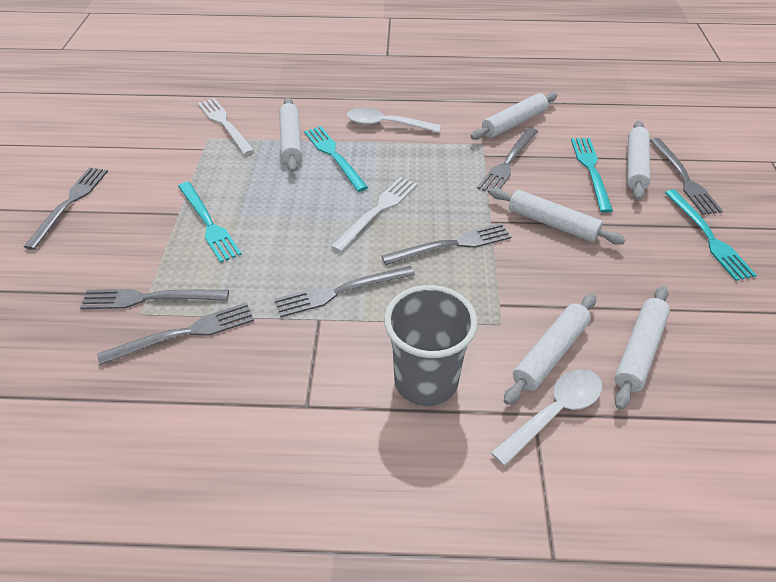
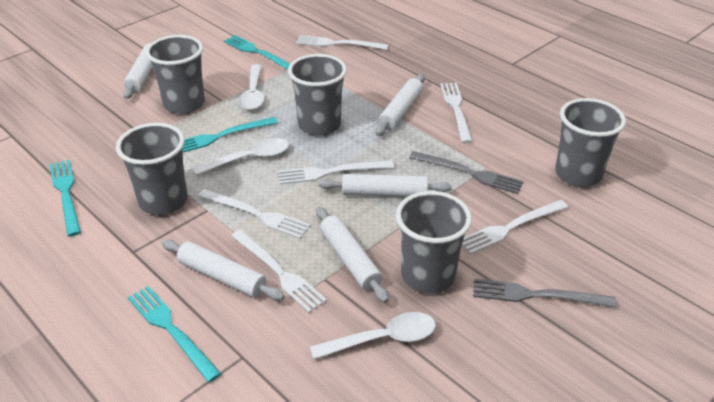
grey cup: [384,285,478,406] = 1 -> [116,123,188,215] [146,35,205,114] [288,54,347,136] [396,191,472,294] [555,98,626,187] = 5
grey fork: [24,167,108,250] [80,289,229,309] [97,303,254,365] [275,266,415,317] [382,223,511,265] [477,127,538,192] [650,138,723,215] = 7 -> [409,151,524,194] [473,279,616,308] = 2
white fork: [198,98,255,155] [331,177,418,252] = 2 -> [198,189,311,239] [231,230,327,313] [278,160,394,184] [296,35,388,50] [440,83,473,143] [462,200,568,254] = 6
white rolling pin: [279,98,302,172] [470,92,557,140] [489,188,626,245] [504,294,596,405] [615,286,670,410] [627,121,650,200] = 6 -> [123,39,157,99] [162,240,285,301] [316,207,389,303] [318,174,452,197] [376,74,425,136] = 5
white spoon: [347,108,441,133] [491,369,602,466] = 2 -> [193,138,289,176] [239,64,264,110] [310,312,436,359] = 3

